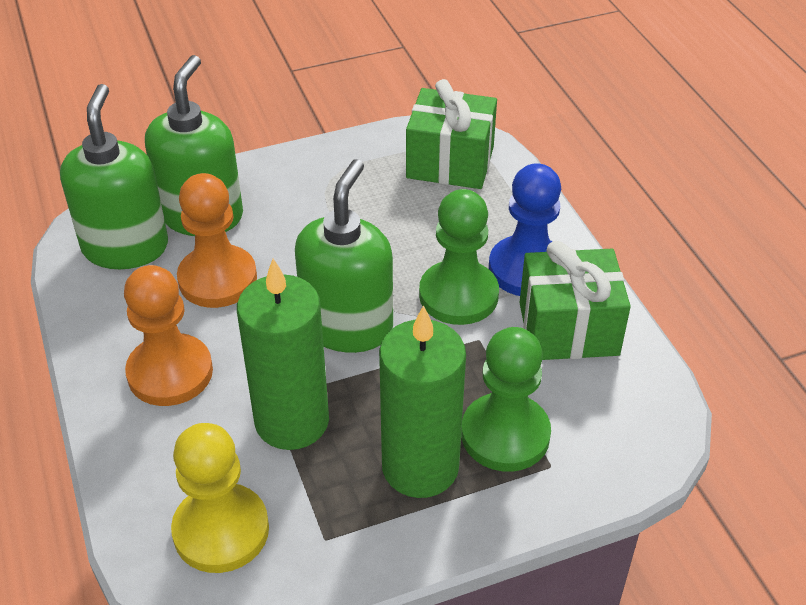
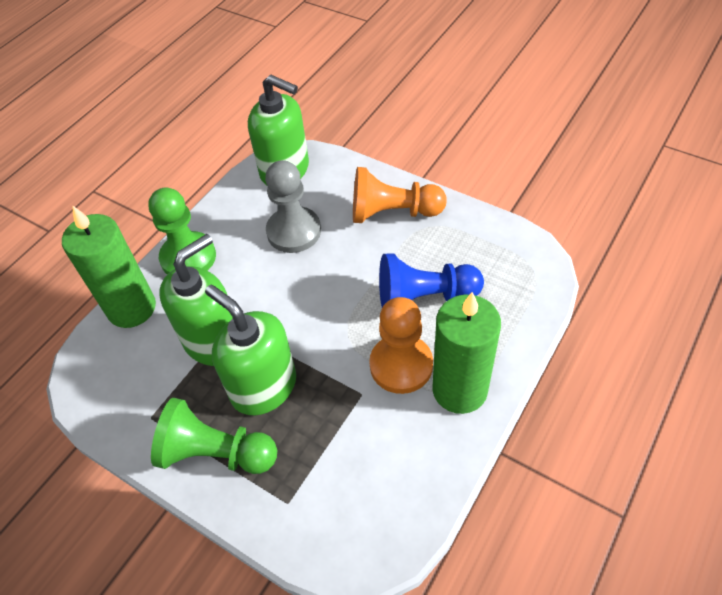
green gift: [406,79,497,189] [519,241,631,360] = 2 -> none = 0
grey pawn: none = 0 -> [265,160,321,253] = 1
yellow pawn: [171,423,269,573] = 1 -> none = 0

